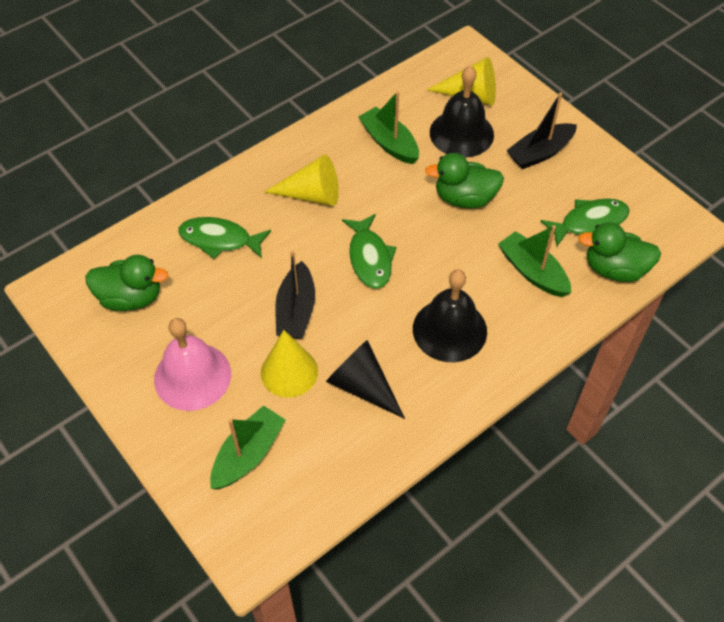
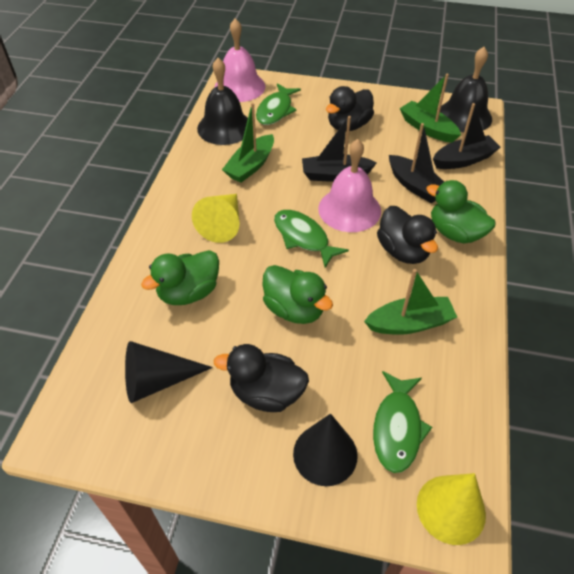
black boat: [275,250,315,339] [507,93,577,169] = 2 -> [302,116,377,182] [389,123,444,204] [433,103,501,169] = 3
black cone: [326,340,405,419] = 1 -> [125,341,213,403] [293,414,358,486] = 2
black duck: none = 0 -> [214,344,309,412] [326,86,374,131] [377,206,438,264] = 3
pink bell: [154,318,231,411] = 1 -> [214,18,266,102] [318,139,381,232] = 2
yellow cone: [261,330,318,398] [265,155,339,206] [427,57,496,106] = 3 -> [192,194,239,243] [417,473,486,545] = 2

